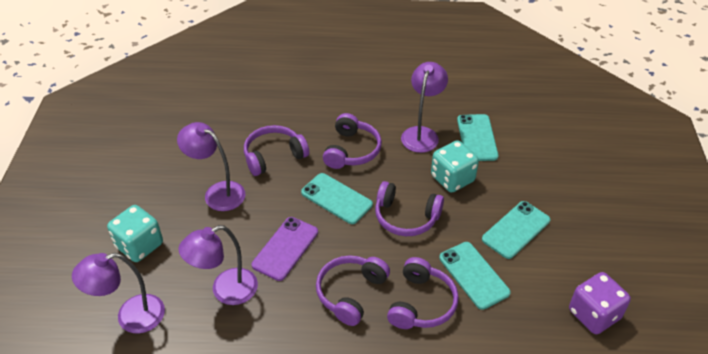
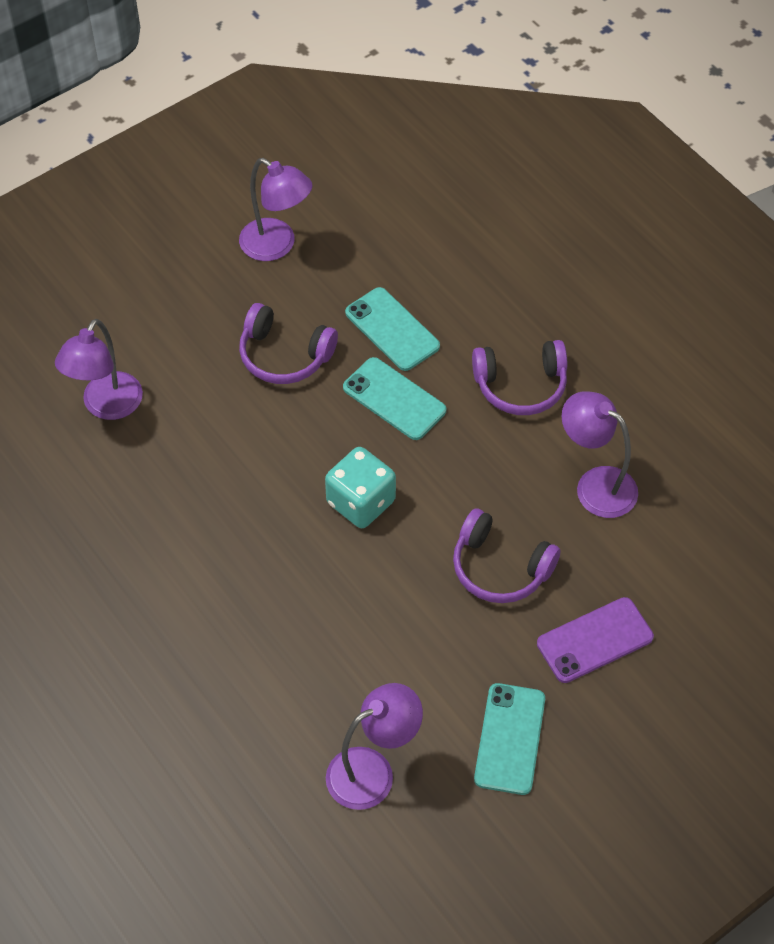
purple dice: [569,272,631,334] = 1 -> none = 0
purple headphones: [244,125,309,176] [316,255,390,326] [323,113,382,169] [375,181,444,236] [387,257,459,329] = 5 -> [239,303,338,384] [453,508,561,603] [472,340,567,415] = 3
turquoise dice: [107,205,163,262] [431,140,479,193] = 2 -> [325,447,396,528] = 1
turquoise phone: [301,173,373,224] [439,242,511,310] [457,114,498,161] [482,201,550,259] = 4 -> [343,357,447,440] [345,287,440,371] [474,683,545,795] = 3

